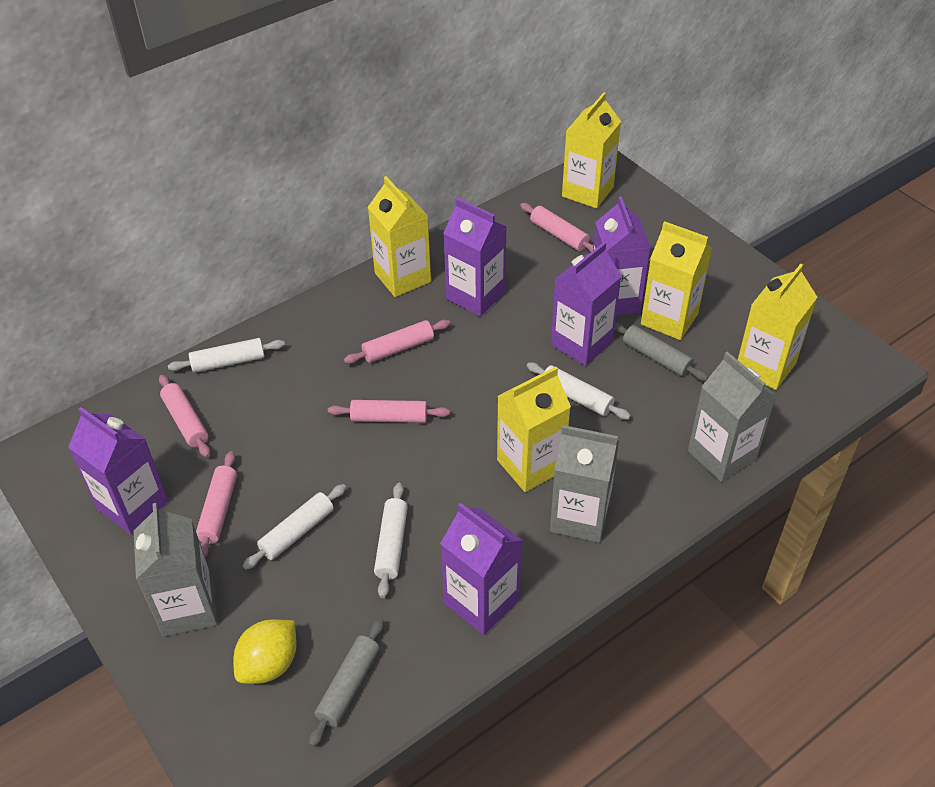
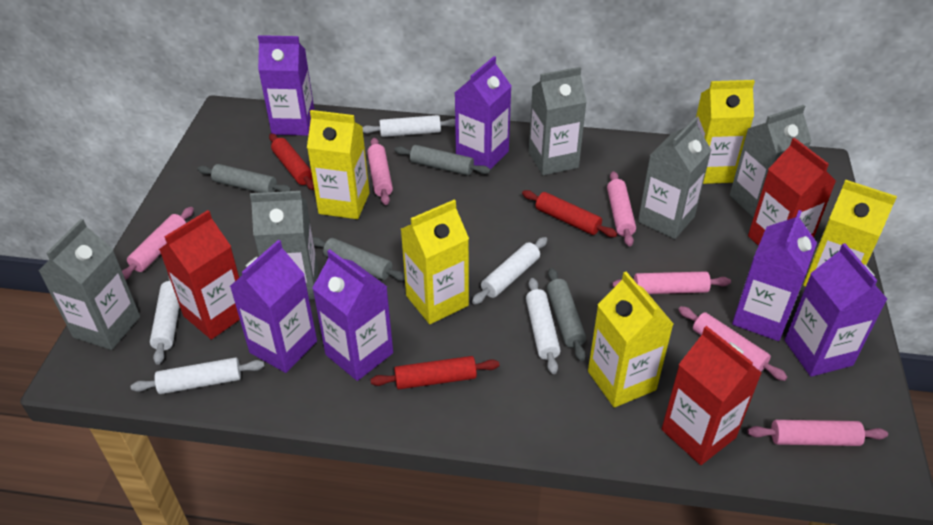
grey carton: [134,503,218,637] [550,425,619,543] [688,352,777,482] = 3 -> [39,219,140,350] [250,191,318,300] [529,67,587,175] [638,117,711,239] [730,105,812,218] = 5
grey rolling pin: [309,618,384,747] [614,322,709,381] = 2 -> [197,164,292,193] [313,237,405,281] [394,145,490,176] [547,268,586,361] = 4
pink rolling pin: [159,375,210,457] [196,451,237,558] [328,400,450,423] [344,320,451,364] [520,203,593,252] = 5 -> [122,207,194,280] [367,138,393,205] [607,171,636,246] [613,271,731,294] [678,306,787,381] [747,420,888,446] = 6
purple carton: [68,407,168,534] [440,503,523,635] [443,198,507,316] [551,242,622,366] [593,196,651,316] = 5 -> [230,240,317,373] [258,35,314,136] [312,249,393,381] [455,56,511,170] [732,210,817,341] [785,243,887,377] = 6
red carton: none = 0 -> [159,210,240,339] [662,326,762,465] [748,138,836,246] = 3
red rolling pin: none = 0 -> [269,133,314,190] [371,356,500,389] [522,190,617,237] = 3
white rolling pin: [168,338,285,373] [243,484,346,570] [374,483,408,598] [527,362,631,420] = 4 -> [131,357,264,394] [150,276,180,364] [362,115,455,137] [472,237,547,305] [526,278,560,374] = 5
yellow lemon: [233,619,297,684] = 1 -> none = 0

